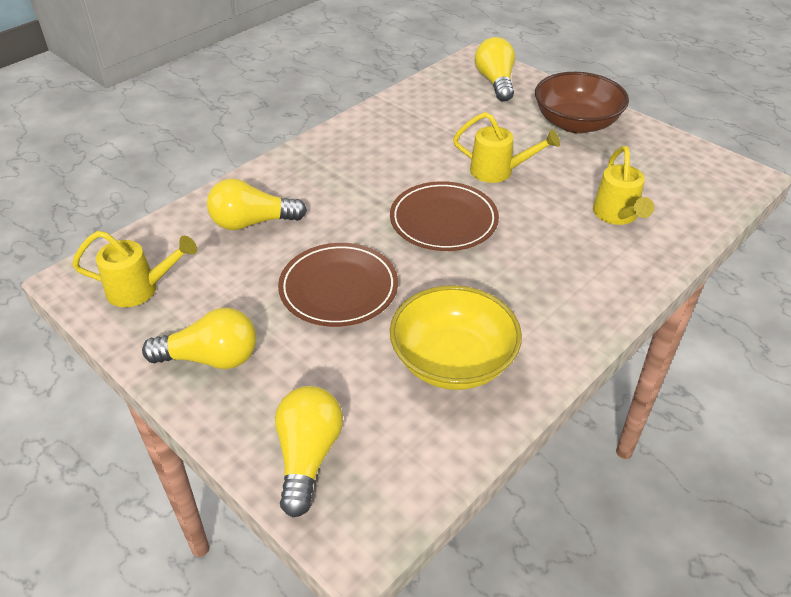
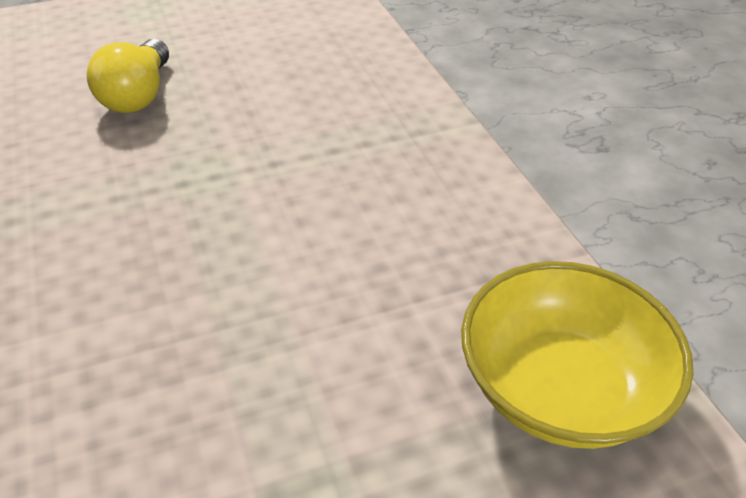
brown bowl: [535,72,629,134] = 1 -> none = 0
brown plate: [278,243,398,327] [390,181,499,251] = 2 -> none = 0
yellow light bulb: [142,308,256,369] [207,179,307,230] [275,386,343,517] [475,37,515,102] = 4 -> [87,39,169,113] = 1
yellow watering can: [72,231,197,307] [453,112,560,183] [593,146,654,225] = 3 -> none = 0

